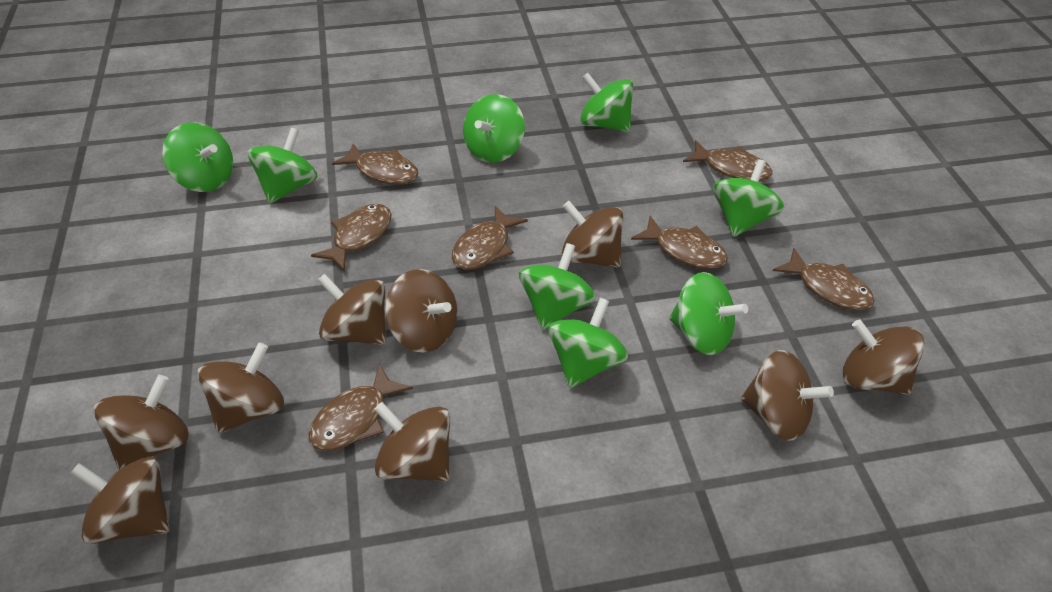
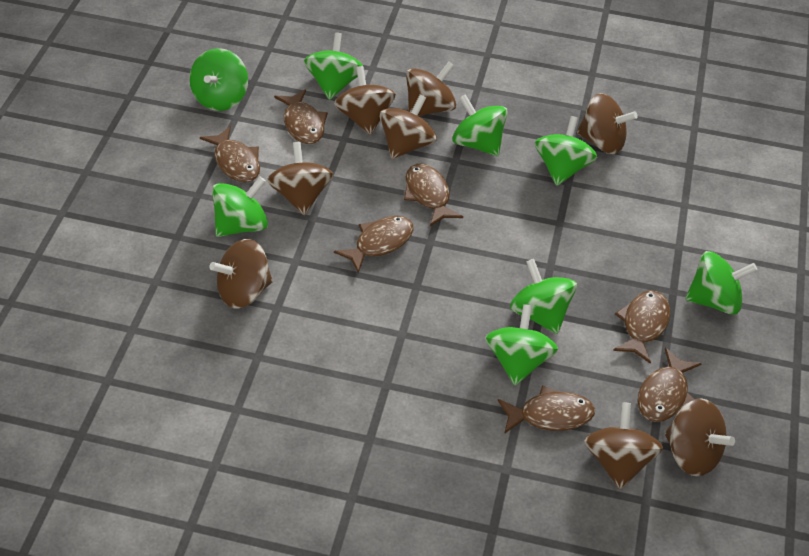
brown spinning top: [71,456,170,544] [94,375,189,470] [197,343,284,434] [318,274,386,345] [374,402,450,482] [385,269,457,353] [562,201,624,267] [741,350,834,441] [843,320,925,395] = 9 -> [209,239,273,309] [267,142,333,215] [334,66,396,135] [379,94,436,159] [406,61,456,116] [577,93,638,154] [584,402,663,489] [665,398,735,476] = 8

